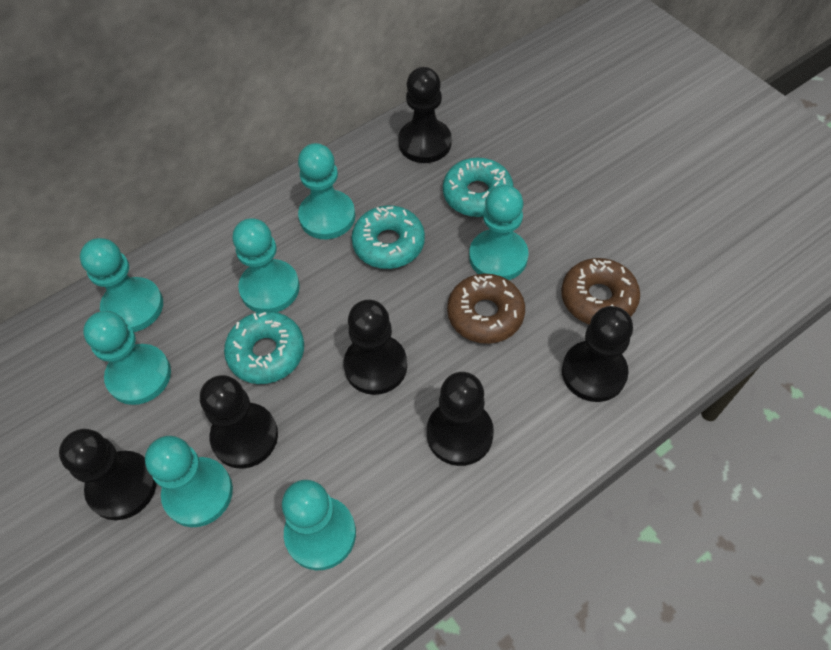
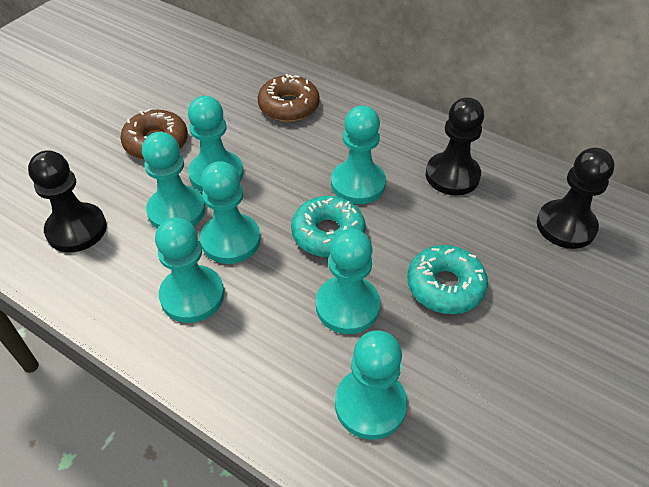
black pawn: [59,429,157,520] [200,375,278,469] [343,300,407,395] [398,67,452,163] [427,372,494,466] [562,306,633,402] = 6 -> [28,150,107,253] [426,97,484,196] [537,147,614,249] = 3
turquoise donut: [224,311,304,384] [351,205,425,269] [443,158,514,217] = 3 -> [291,196,366,257] [407,245,488,314] = 2

